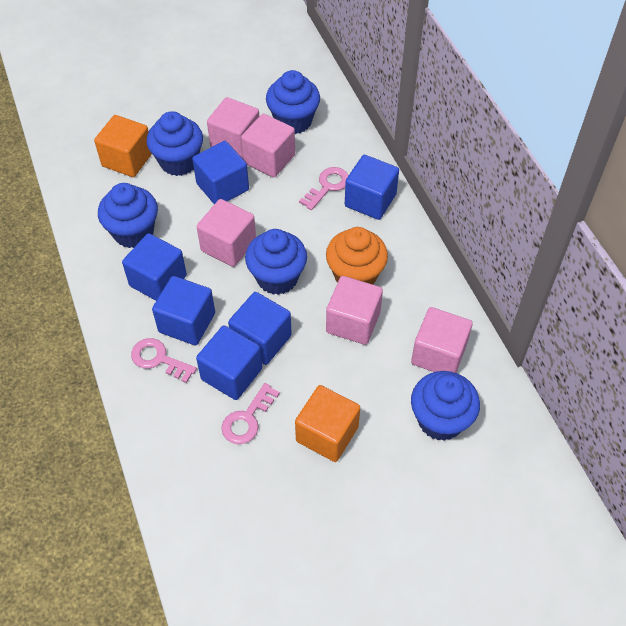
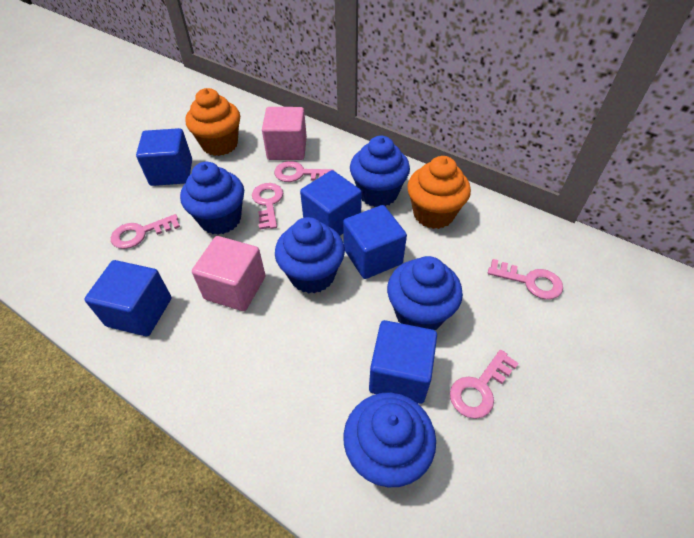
blue cube: [122,233,187,301] [152,276,215,345] [192,141,249,204] [196,325,262,400] [228,292,292,365] [345,155,399,220] = 6 -> [84,260,172,336] [136,128,192,186] [300,170,362,235] [343,205,407,279] [369,320,437,404] = 5
orange cube: [94,115,152,177] [295,385,360,462] = 2 -> none = 0
orange cupcake: [326,227,388,284] = 1 -> [185,88,240,156] [407,156,471,229] = 2
pink cube: [197,199,256,267] [207,97,259,159] [241,114,295,177] [326,276,383,345] [411,307,473,373] = 5 -> [192,236,265,311] [262,107,307,160] = 2
pink key: [131,338,197,383] [221,383,280,444] [299,167,349,210] = 3 -> [111,214,180,249] [252,183,283,230] [274,161,334,182] [450,350,519,419] [488,259,563,300] = 5

